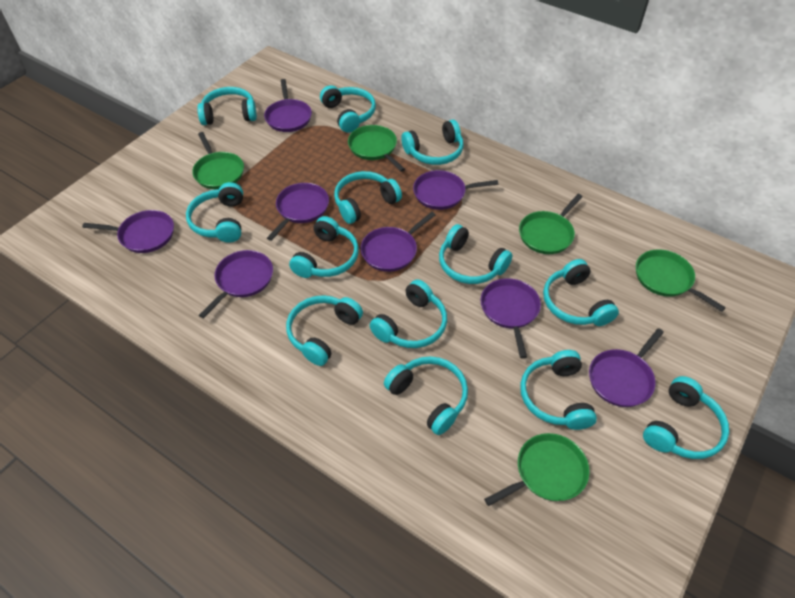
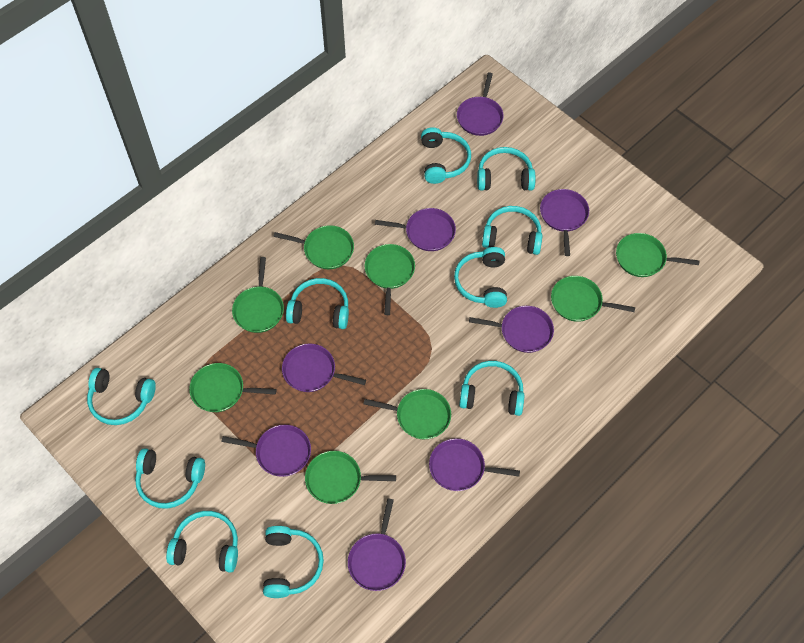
green pan: [192,132,244,189] [348,125,405,172] [484,433,590,506] [519,194,583,254] [636,249,726,312] = 5 -> [189,363,277,412] [232,257,284,333] [273,225,354,269] [305,451,396,504] [364,389,451,439] [365,244,415,315] [551,276,635,322] [616,233,700,277] = 8
turquoise headphones: [186,182,243,243] [197,87,257,125] [286,295,363,366] [289,216,359,278] [320,85,376,133] [334,171,402,224] [369,279,447,348] [384,356,468,435] [401,120,464,165] [439,224,513,284] [520,350,597,430] [543,259,619,326] [643,376,729,459] = 13 -> [87,368,156,425] [135,448,205,509] [166,511,238,573] [263,526,324,598] [286,278,349,329] [421,127,471,184] [454,247,507,308] [459,361,525,416] [477,147,535,191] [482,206,543,255] = 10

